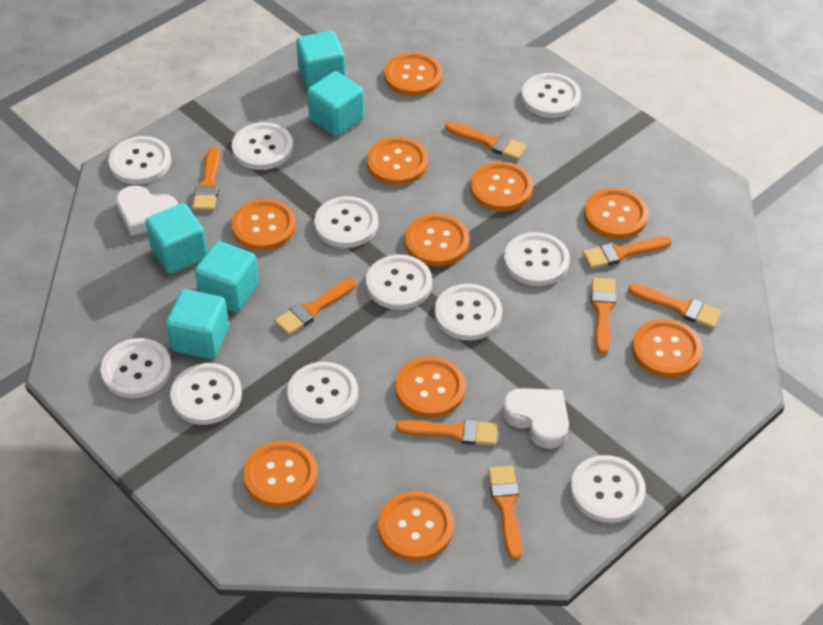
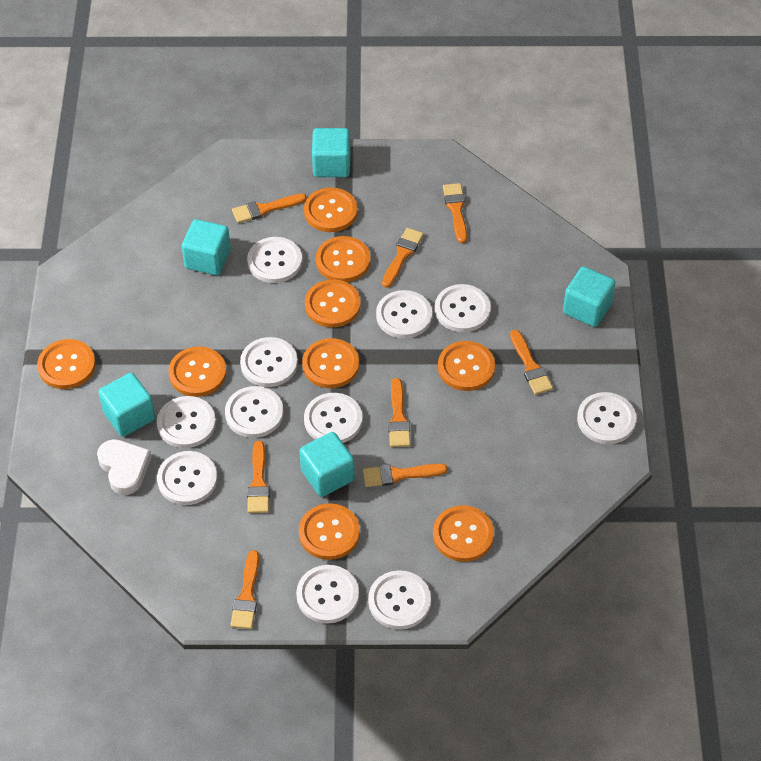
orange button: [231,199,296,251] [243,441,318,508] [367,137,428,185] [378,491,454,561] [384,52,442,96] [395,356,466,418] [405,214,469,266] [470,162,533,211] [584,188,648,239] [632,319,702,378] = 10 -> [37,339,96,389] [168,346,226,397] [299,503,360,560] [302,338,359,388] [304,188,358,232] [305,280,361,327] [316,236,371,282] [433,505,494,562] [438,341,495,391] = 9
white heart: [116,185,178,236] [503,388,569,449] = 2 -> [97,439,152,495] = 1

